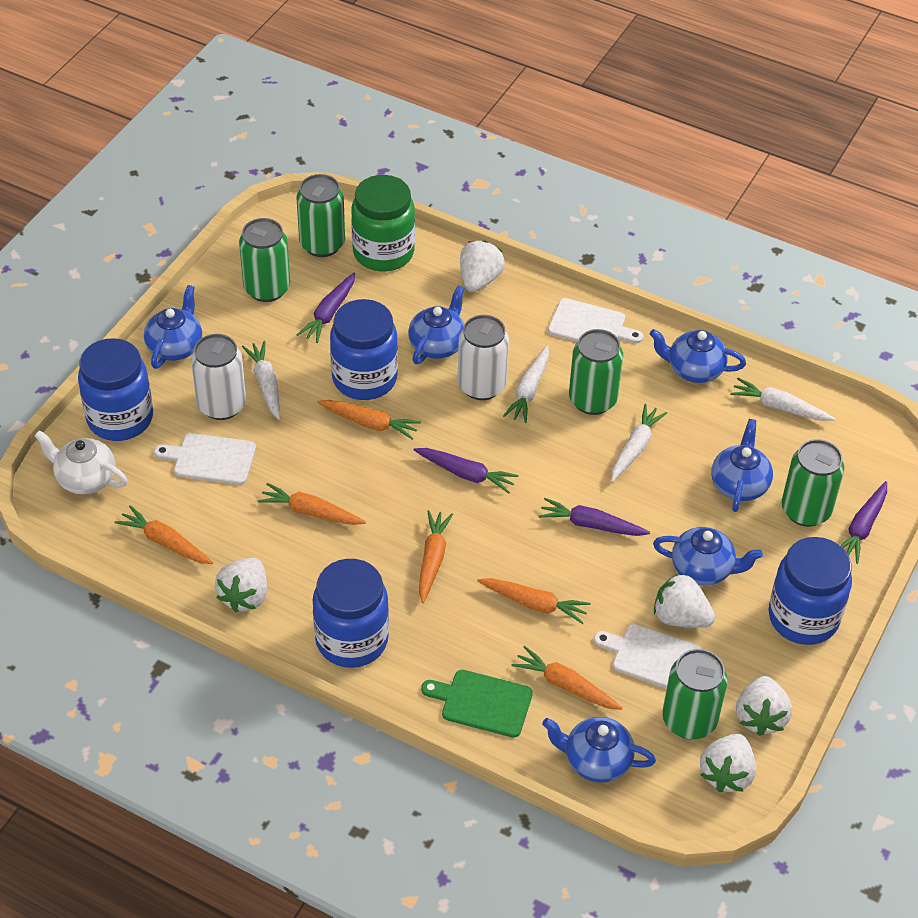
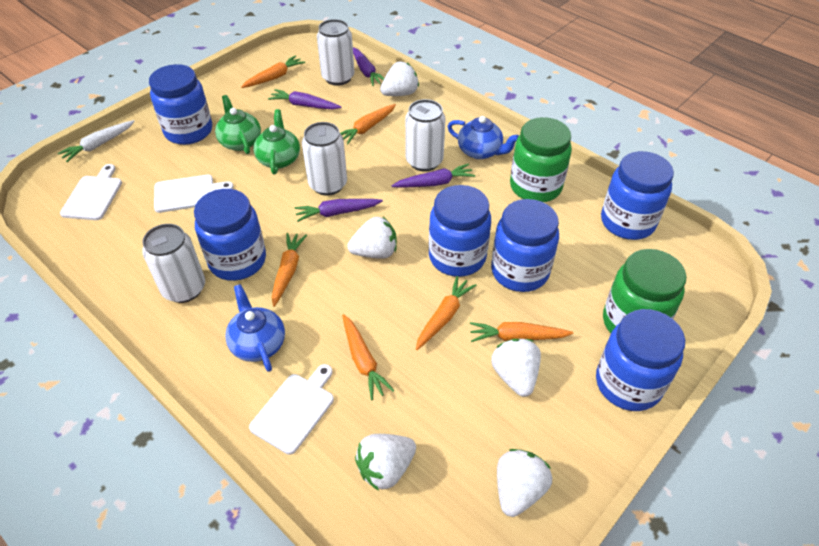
blue jar: [78,338,153,441] [313,559,389,668] [330,299,398,400] [768,537,852,645] = 4 -> [149,64,212,145] [194,189,266,281] [429,185,491,277] [491,199,559,292] [596,309,685,411] [601,151,674,240] = 6
blue teapot: [144,285,202,369] [408,285,464,364] [542,717,656,783] [650,329,746,383] [653,527,763,586] [711,419,773,512] = 6 -> [225,284,285,372] [447,116,519,159] = 2
green can: [239,218,290,302] [296,174,345,257] [569,329,623,415] [662,649,728,740] [782,439,844,527] = 5 -> none = 0
green cutting board: [421,670,533,738] = 1 -> none = 0
green jar: [351,175,415,271] = 1 -> [510,117,572,202] [603,249,687,333] = 2
green teapot: none = 0 -> [215,95,261,154] [254,109,300,174] = 2
white can: [191,334,246,420] [458,315,509,400] = 2 -> [142,224,205,303] [302,122,347,196] [317,19,355,86] [405,99,446,172] = 4
white carrot: [242,341,280,420] [503,345,549,423] [611,404,667,482] [730,378,835,421] = 4 -> [57,120,135,162] = 1
white teapot: [34,430,128,494] = 1 -> none = 0

